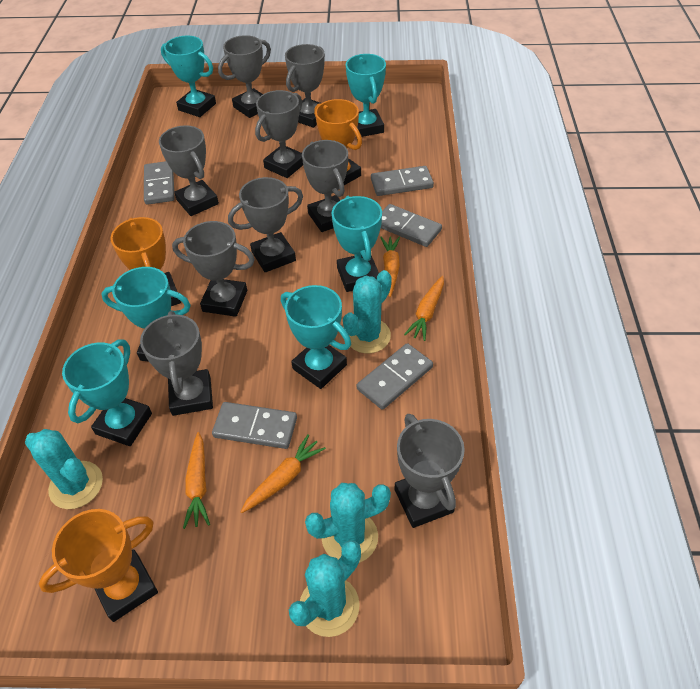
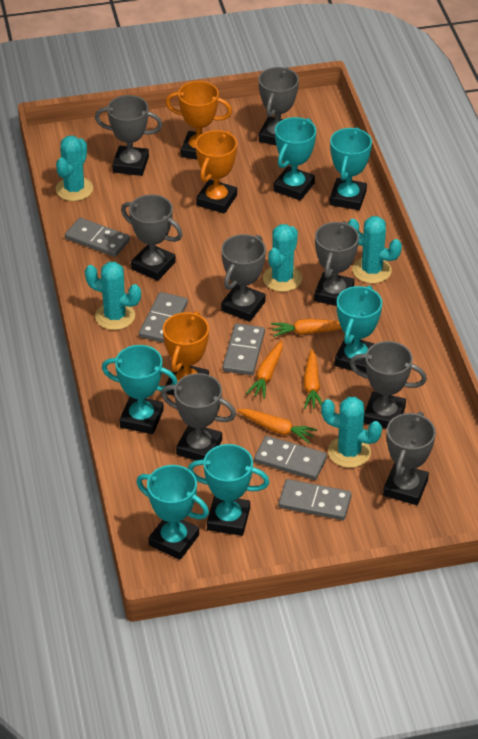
grey trophy: [140,311,213,416] [159,125,219,216] [172,221,255,317] [218,35,271,118] [228,177,303,272] [255,90,303,178] [285,44,325,128] [302,140,348,232] [395,414,465,528] = 9 -> [95,95,163,176] [121,194,183,281] [161,373,236,461] [221,234,266,322] [259,67,299,145] [314,221,359,306] [350,341,427,429] [383,412,436,505] = 8
turquoise cactus: [25,429,103,509] [289,540,361,637] [305,483,391,563] [343,270,392,353] = 4 -> [56,136,93,201] [85,262,141,330] [263,224,302,292] [321,397,382,468] [348,216,402,284] = 5

